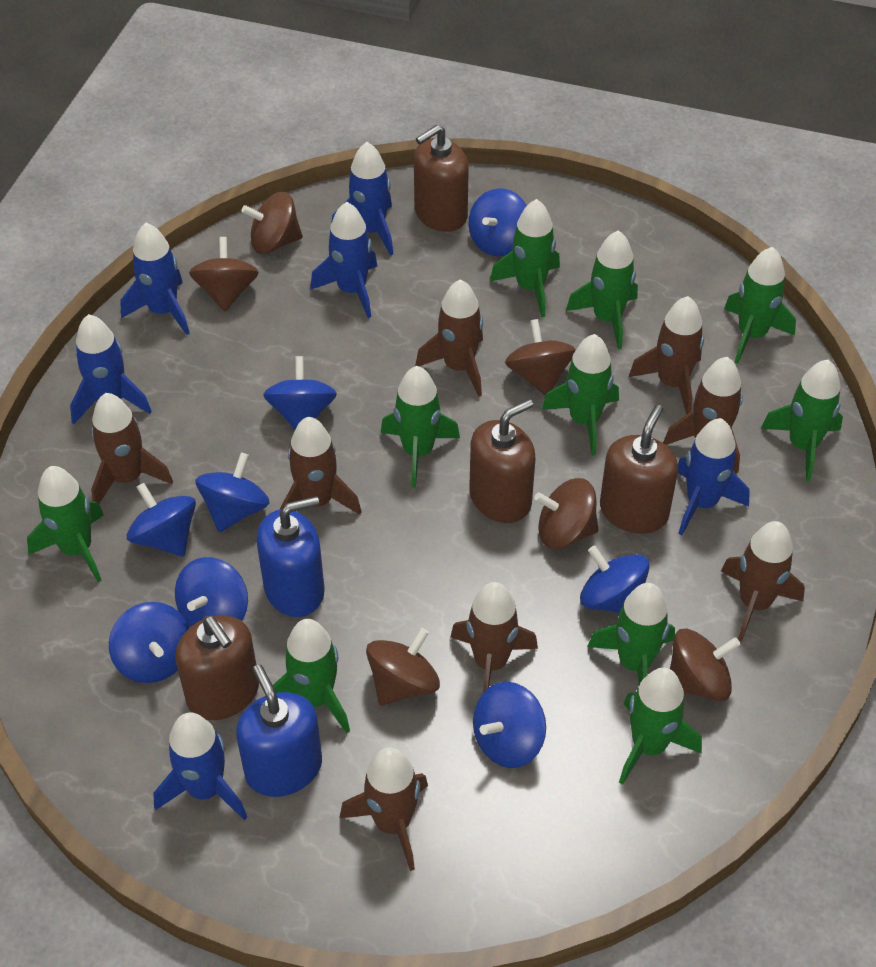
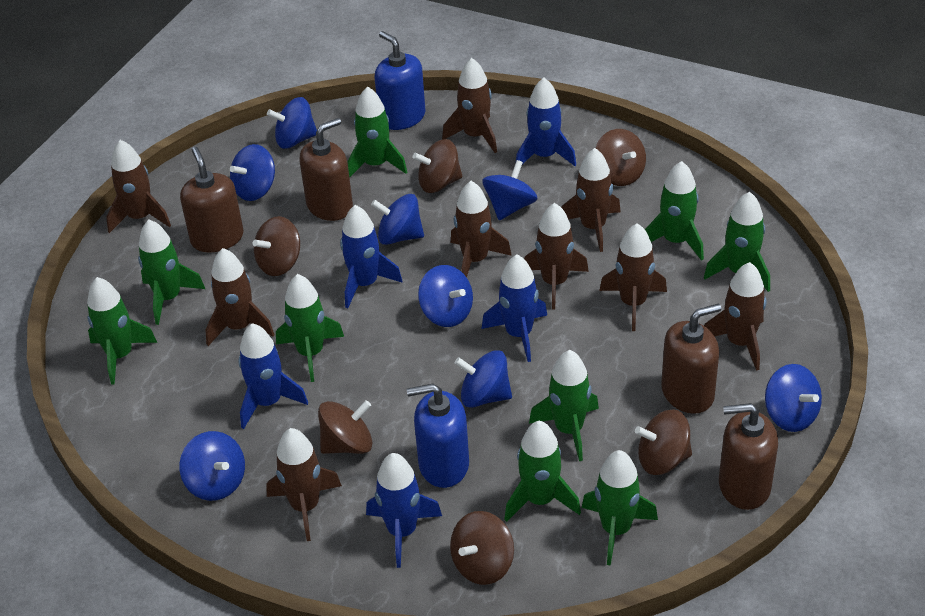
blue rocket: [70,314,151,424] [120,223,190,335] [154,712,247,820] [310,202,377,318] [331,142,393,256] [678,418,750,535] = 6 -> [238,323,308,429] [340,205,403,308] [366,453,442,568] [481,254,547,362] [516,78,576,166] = 5
brown rocket: [91,393,173,503] [280,417,361,514] [340,747,428,871] [416,279,483,397] [451,582,538,693] [629,296,704,414] [663,357,743,474] [721,521,805,642] = 8 -> [106,140,171,233] [205,248,275,346] [266,428,342,541] [442,58,497,153] [451,181,512,278] [524,203,589,310] [561,148,621,252] [599,223,667,331] [704,262,766,371] = 9
green rocket: [27,466,104,582] [273,619,350,733] [381,366,460,488] [490,199,560,317] [542,334,619,455] [566,230,638,350] [587,583,675,685] [619,668,702,785] [724,247,796,364] [761,360,843,481] = 10 -> [87,277,157,385] [138,220,205,325] [276,274,344,382] [347,86,407,178] [504,421,581,522] [529,350,599,461] [582,450,658,566] [645,161,704,261] [704,192,770,292] = 9

